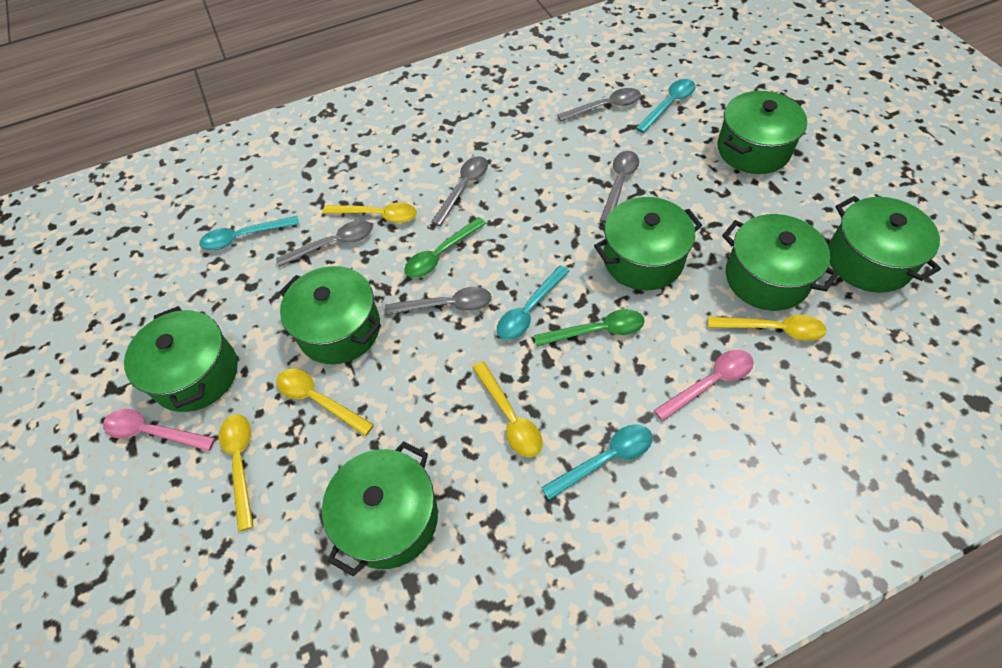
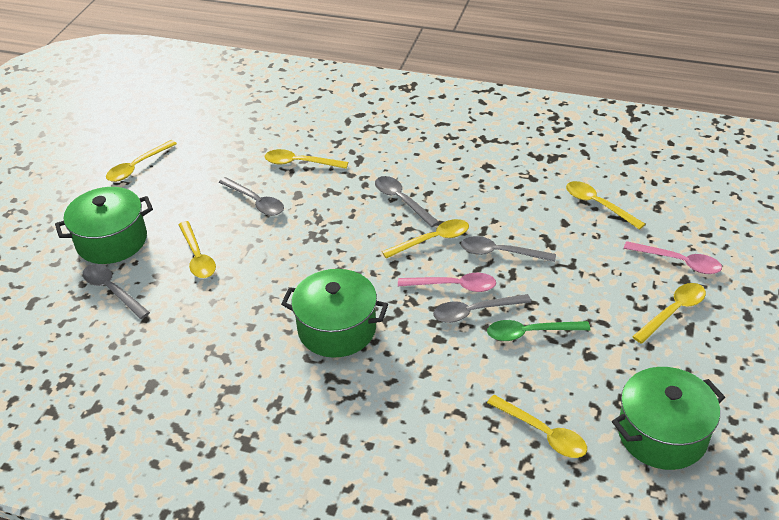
green pot: [124,306,238,412] [279,266,381,364] [322,441,438,577] [594,197,702,290] [717,91,807,174] [722,214,839,311] [828,196,941,293] = 7 -> [55,187,153,264] [281,269,388,358] [612,367,725,470] = 3
green spoon: [404,217,486,278] [534,309,645,346] = 2 -> [487,320,590,341] = 1
turquoise spoon: [199,216,299,250] [497,265,570,340] [541,424,653,500] [636,79,696,133] = 4 -> none = 0
yellow spoon: [219,414,254,531] [276,369,374,436] [323,203,417,223] [472,361,543,457] [708,315,826,341] = 5 -> [106,140,177,182] [179,221,216,278] [265,149,348,169] [382,219,469,258] [487,395,587,458] [566,181,645,230] [632,283,706,344] = 7

